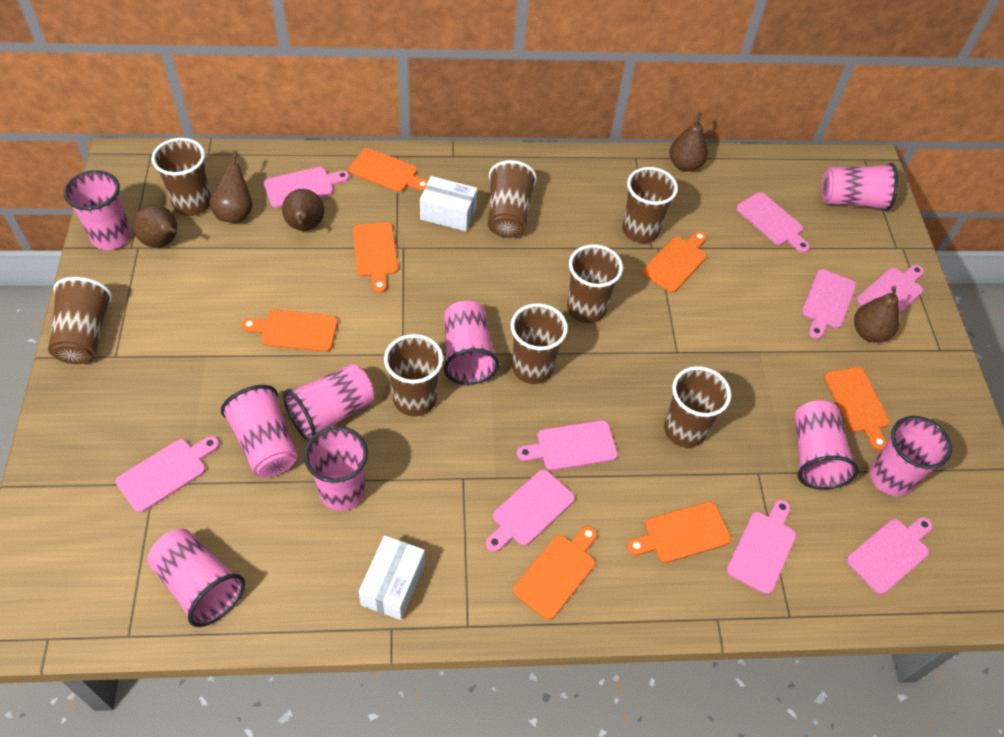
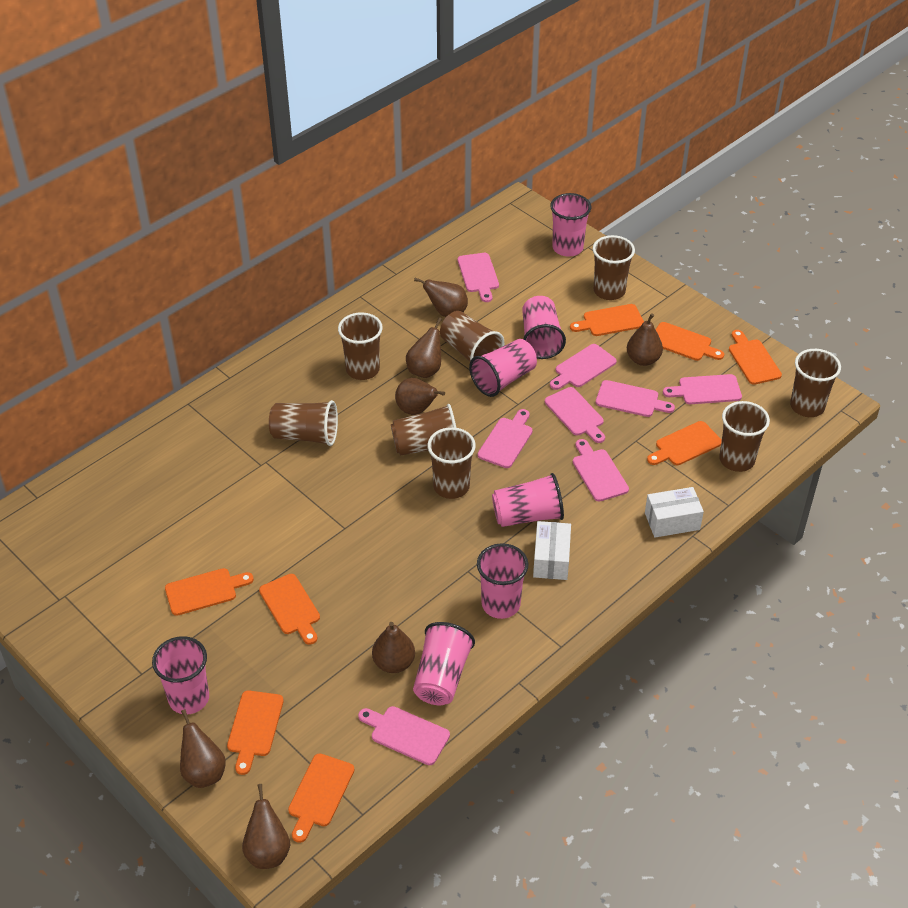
brown pear: [133,205,177,248] [209,150,252,223] [282,189,324,231] [669,112,708,172] [854,286,899,343] = 5 -> [180,709,226,788] [242,784,290,869] [372,622,415,673] [395,378,445,415] [406,317,442,378] [414,278,468,317] [627,313,663,366] = 7
orange cutting board: [241,309,338,352] [348,148,428,192] [353,222,398,293] [513,526,597,620] [627,502,731,563] [642,231,707,293] [824,367,890,451] = 7 -> [165,568,254,616] [227,690,284,775] [259,574,320,645] [288,753,354,843] [570,304,644,336] [647,421,722,465] [655,322,724,361] [729,330,782,385] = 8
pink cup: [64,170,131,250] [147,529,245,627] [221,385,298,477] [283,364,374,441] [304,426,368,511] [444,301,499,385] [794,400,859,490] [821,163,898,211] [870,416,952,497] = 9 -> [152,636,209,714] [413,622,475,705] [469,339,537,397] [477,543,529,619] [492,473,564,527] [522,296,566,359] [550,193,591,257] = 7
pink cutting board: [116,436,219,513] [264,167,350,208] [486,469,575,552] [517,420,618,471] [727,500,796,595] [736,192,810,253] [802,269,856,339] [846,517,933,595] [857,265,924,314] = 9 -> [358,706,450,765] [458,253,499,302] [478,409,533,468] [545,387,605,443] [550,344,617,390] [573,439,629,502] [596,380,675,417] [663,374,742,404] = 8

